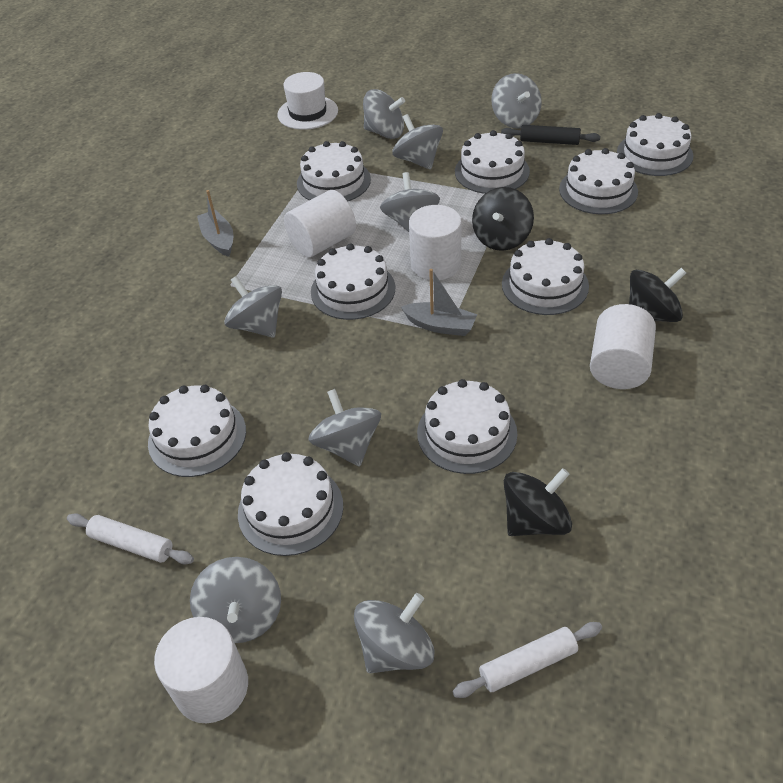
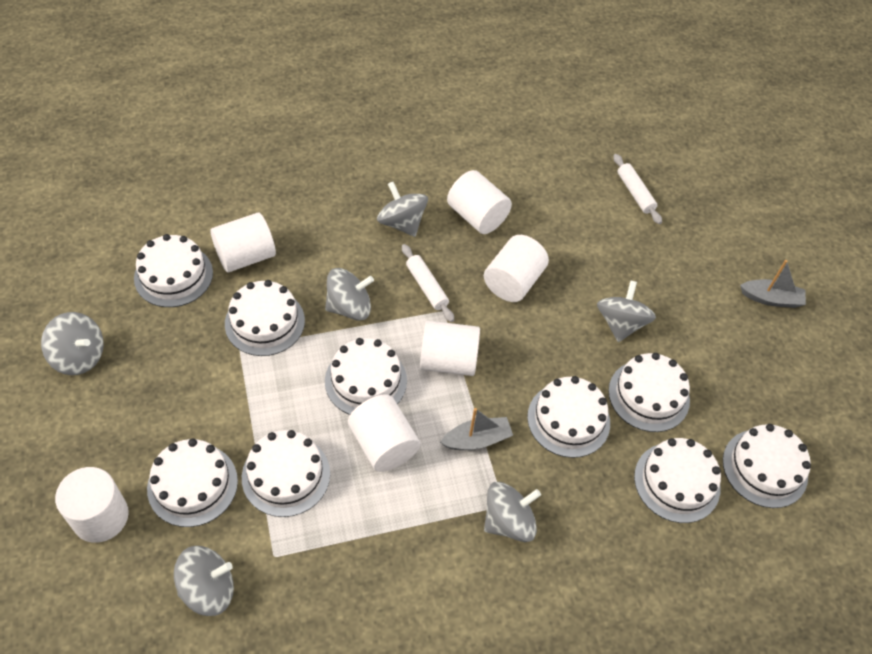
black rolling pin: [501,125,600,145] = 1 -> none = 0
black spinning top: [472,187,534,251] [504,468,572,536] [629,268,686,322] = 3 -> none = 0
grey spinning top: [190,557,281,643] [224,276,282,338] [308,389,381,467] [354,593,435,673] [363,89,405,139] [380,172,440,232] [392,114,443,170] [491,73,542,129] = 8 -> [41,312,104,375] [174,546,234,616] [325,268,374,321] [377,182,428,237] [484,482,541,542] [597,280,656,342] = 6
white cylinder: [154,617,248,724] [284,190,356,257] [409,205,462,281] [590,304,656,389] = 4 -> [55,467,129,543] [210,212,276,272] [348,395,420,472] [420,321,480,376] [447,170,512,234] [484,235,549,302] = 6
white hat: [277,72,338,130] = 1 -> none = 0

